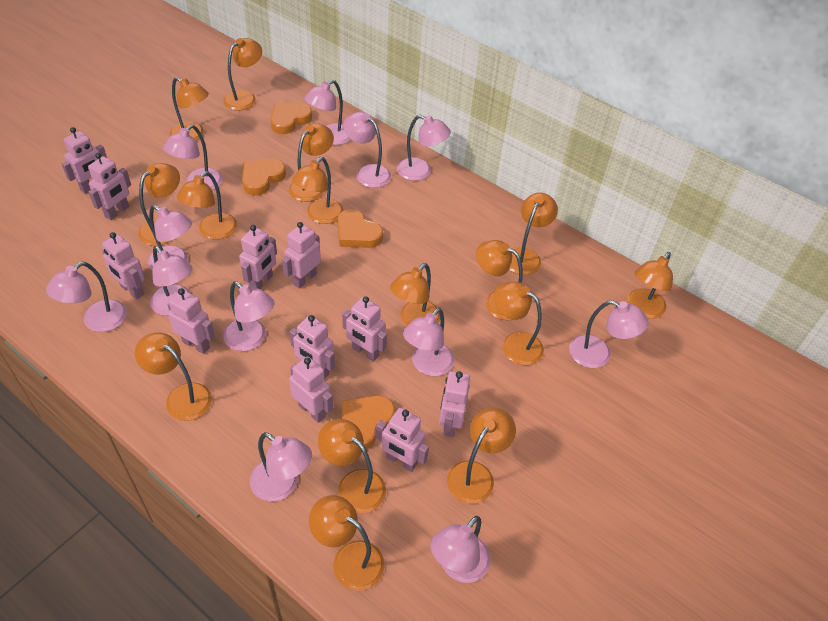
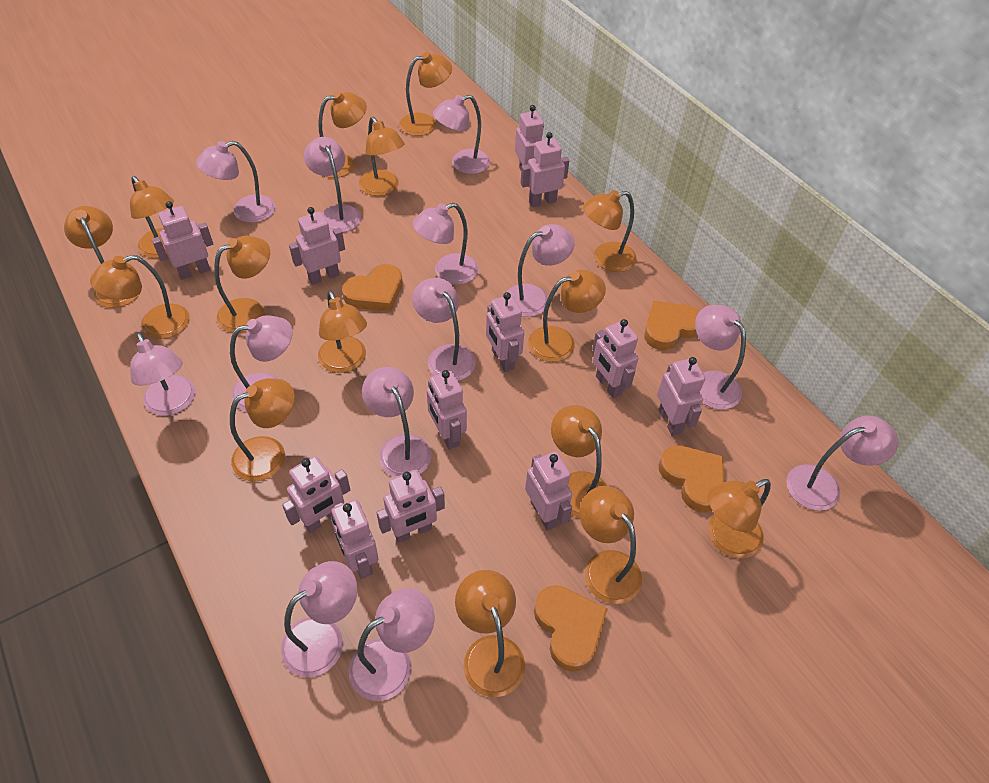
pink lamp: [46,262,127,332] [148,205,192,271] [150,246,193,316] [163,125,223,190] [223,281,275,351] [250,432,312,501] [304,80,351,145] [343,112,391,188] [397,115,451,181] [403,308,454,376] [431,516,491,583] [569,300,649,368] = 12 -> [130,332,195,416] [196,141,276,223] [230,315,293,412] [281,561,357,677] [304,137,361,233] [349,588,434,701] [362,367,431,477] [412,203,479,285] [412,278,476,381] [433,95,490,174] [507,224,575,317] [695,305,746,410] [786,416,898,511] = 13
pink robot: [62,127,107,194] [88,153,131,220] [102,232,145,299] [168,288,215,354] [239,225,277,289] [282,222,321,289] [289,356,333,423] [290,315,335,378] [342,297,387,362] [376,408,429,472] [439,371,470,437] = 11 -> [152,201,213,280] [282,456,350,533] [289,207,345,285] [331,499,379,579] [377,470,445,543] [427,370,467,450] [486,292,524,372] [515,105,544,170] [521,132,569,207] [525,452,572,531] [592,319,639,398] [657,357,705,436] = 12

